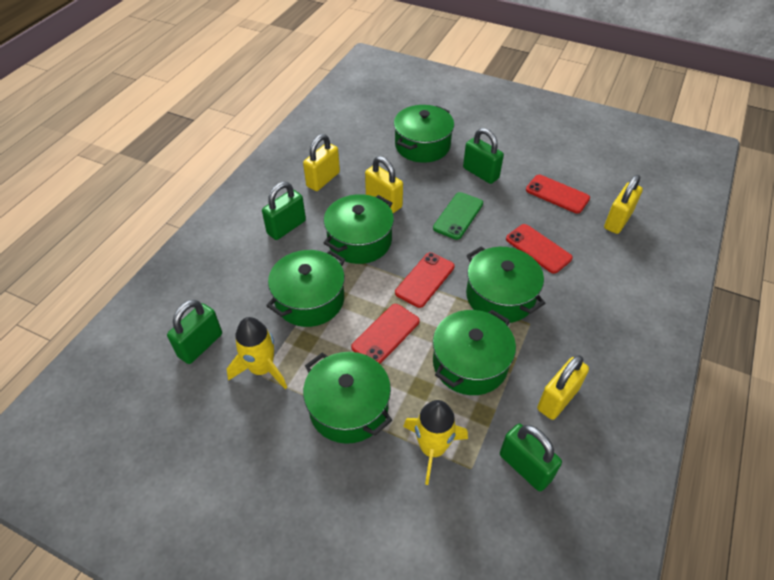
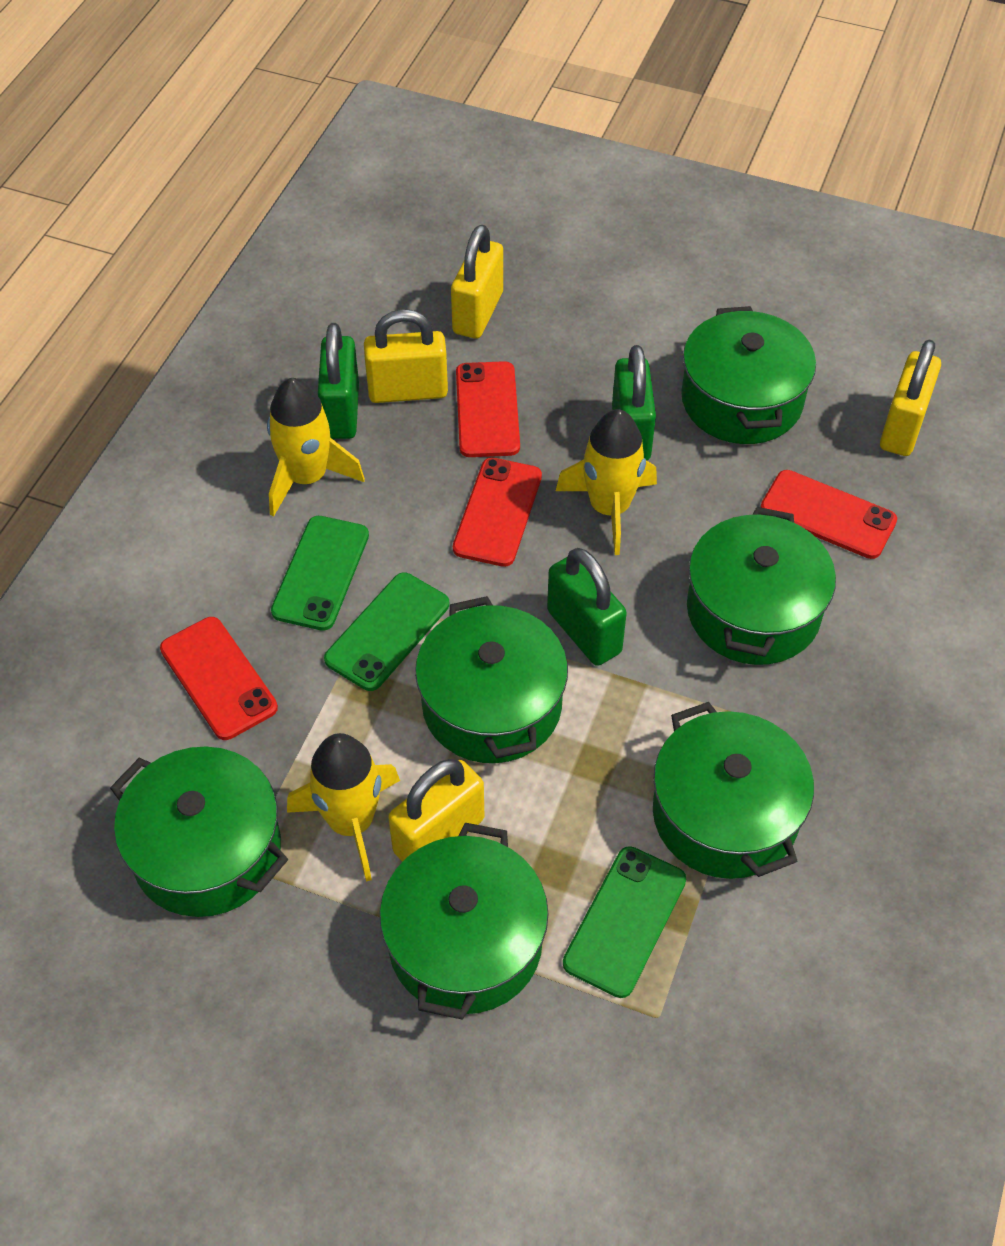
green padlock: [167,299,222,364] [262,182,306,240] [463,128,504,184] [500,424,562,491] = 4 -> [318,323,359,439] [547,548,627,666] [612,345,656,461] = 3
green phone: [433,192,483,240] = 1 -> [271,516,369,631] [324,573,449,691] [563,846,686,998] = 3
yellow rocket: [227,317,287,389] [403,400,468,485] = 2 -> [267,378,365,517] [287,733,400,882] [556,409,657,555] = 3

